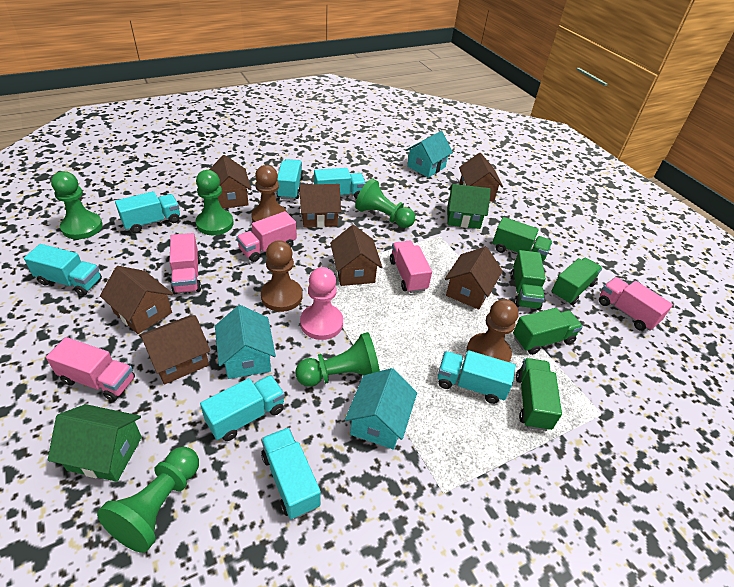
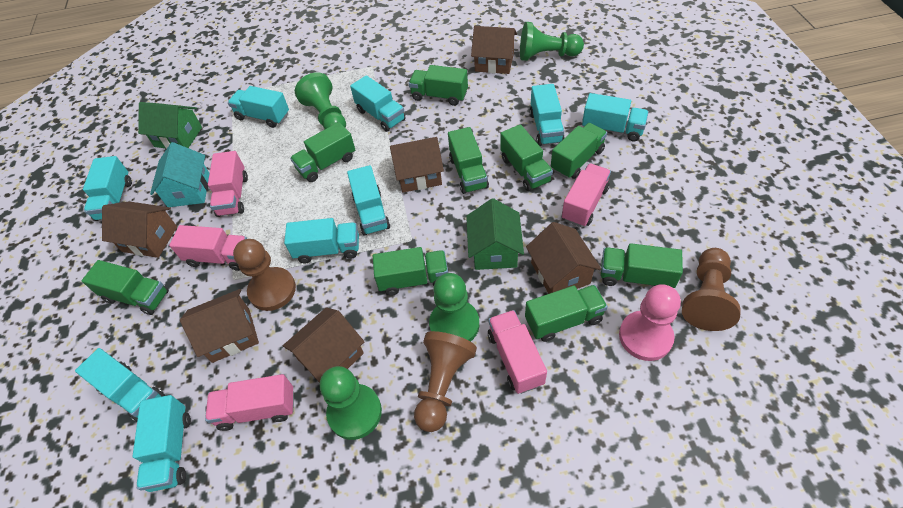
brown house: [100,266,173,334] [139,315,210,385] [209,155,251,208] [299,184,341,228] [330,225,382,286] [445,247,503,310] [459,153,503,202] = 7 -> [102,201,177,258] [180,289,259,363] [283,307,364,383] [390,137,444,192] [471,26,517,74] [526,222,601,294] = 6
green pawn: [51,171,103,239] [97,447,199,553] [196,170,234,235] [295,332,380,386] [355,178,415,228] = 5 -> [295,72,346,129] [320,366,382,440] [429,273,479,342] [520,22,584,61] = 4
green truck: [493,217,552,261] [510,250,546,310] [513,308,583,355] [516,358,562,431] [551,258,602,305] = 5 -> [82,260,169,315] [290,122,355,182] [373,247,448,296] [409,65,468,106] [448,127,489,194] [500,124,553,191] [525,285,608,342] [551,123,607,179] [601,243,683,288] = 9
turquoise house: [215,305,276,379] [345,368,417,450] [406,131,453,178] = 3 -> [150,142,210,207] = 1
turquoise truck: [24,244,102,296] [115,191,180,233] [200,375,285,441] [261,428,321,519] [277,159,304,200] [314,168,366,199] [438,350,515,404] = 7 -> [75,348,165,421] [83,156,132,221] [133,395,191,492] [228,86,289,128] [284,218,359,263] [347,165,390,236] [350,75,406,132] [530,84,565,146] [582,93,649,141] = 9

